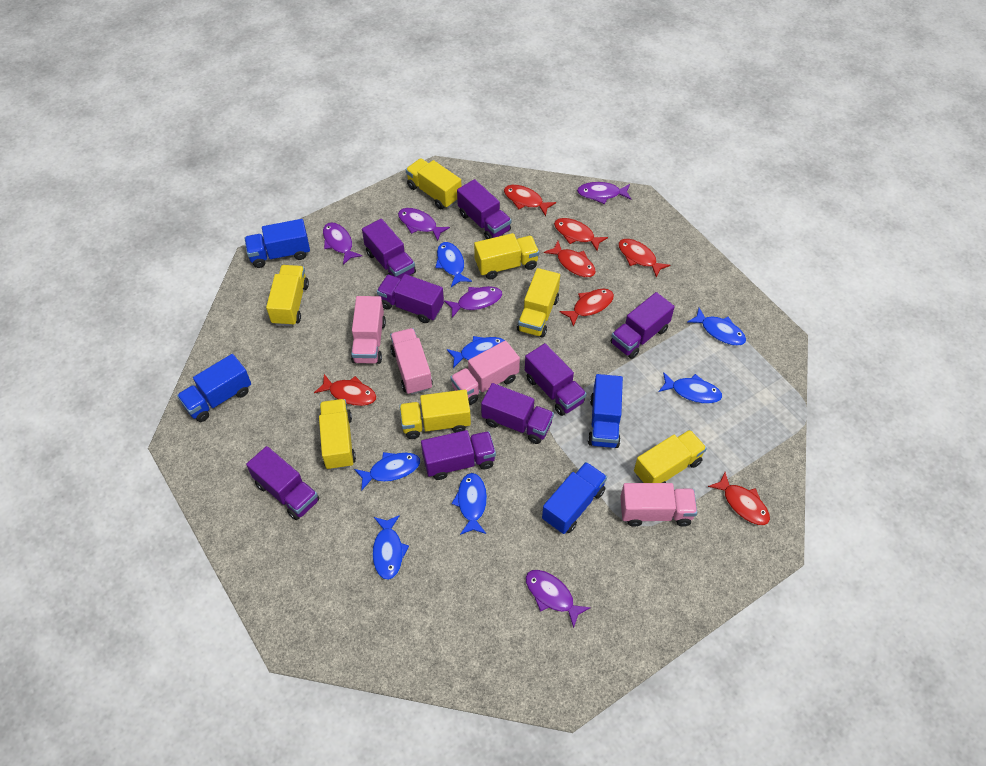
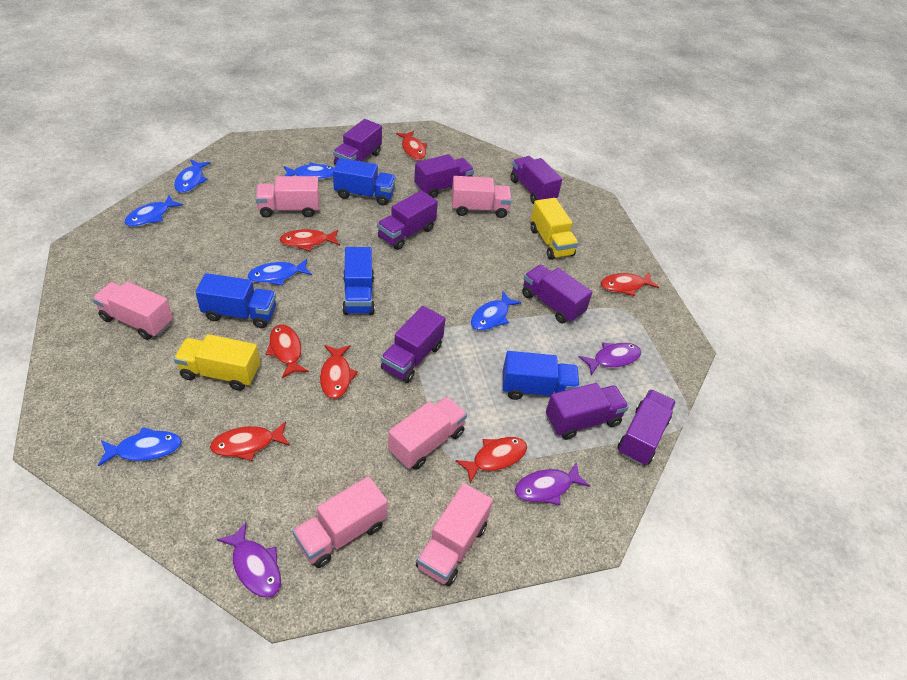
blue fish: [354,452,420,491] [373,515,409,580] [435,242,472,287] [447,336,505,368] [451,473,487,535] [659,372,722,404] [687,308,746,346] = 7 -> [98,427,182,466] [124,195,183,227] [174,159,211,193] [247,259,312,286] [284,162,334,179] [471,291,521,331] = 6
pink truck: [351,296,386,364] [390,328,433,395] [450,340,520,405] [620,483,697,527] = 4 -> [92,282,173,340] [255,176,319,218] [292,476,388,568] [388,396,467,470] [416,483,493,586] [451,176,512,218] = 6
purple fish: [323,222,362,265] [398,208,450,241] [444,286,502,318] [526,570,591,628] [577,182,631,204] = 5 -> [217,522,281,598] [515,462,590,505] [579,342,641,375] = 3
yellow truck: [266,265,309,326] [319,399,356,470] [399,390,471,439] [406,158,462,209] [474,233,539,279] [517,268,560,338] [634,430,707,483] = 7 -> [174,334,260,391] [531,198,578,260] = 2

